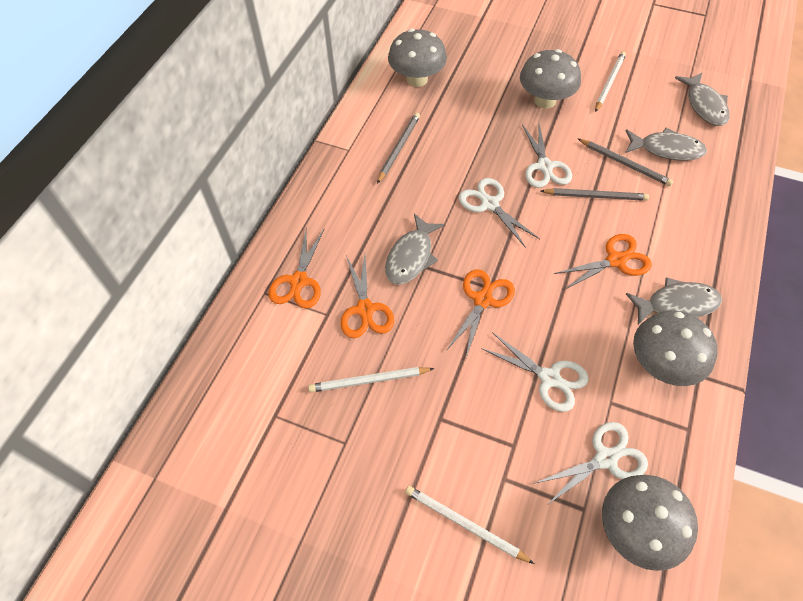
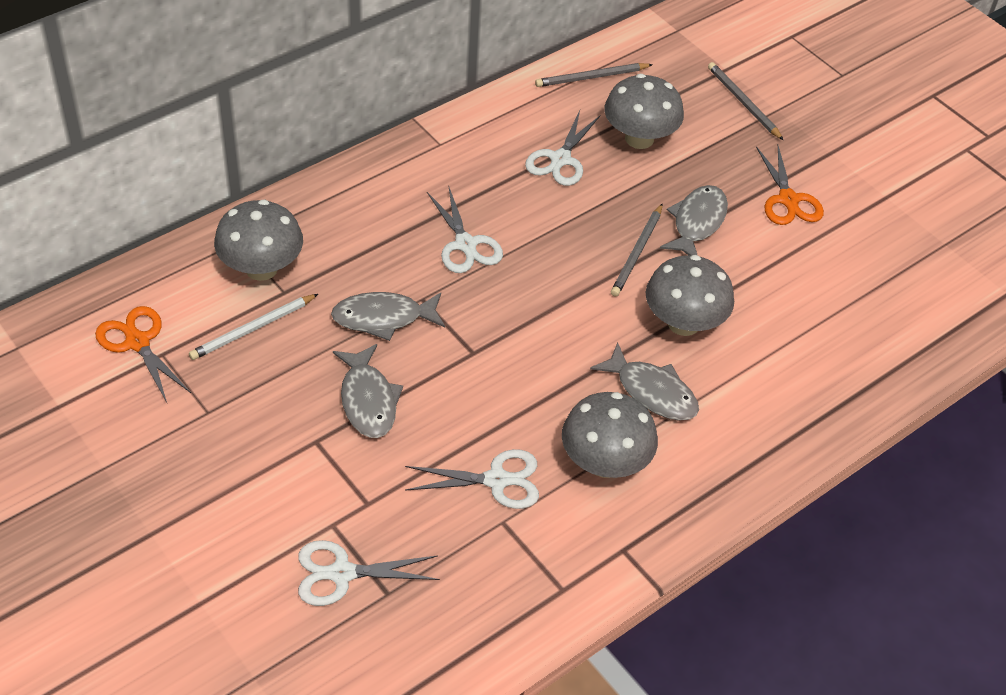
orange scissors: [269,228,325,309] [341,254,394,338] [446,269,515,358] [554,234,652,290] = 4 -> [95,306,191,403] [756,146,824,225] = 2
white pencil: [308,367,434,392] [405,486,535,564] [595,51,626,112] = 3 -> [189,294,318,360] = 1

